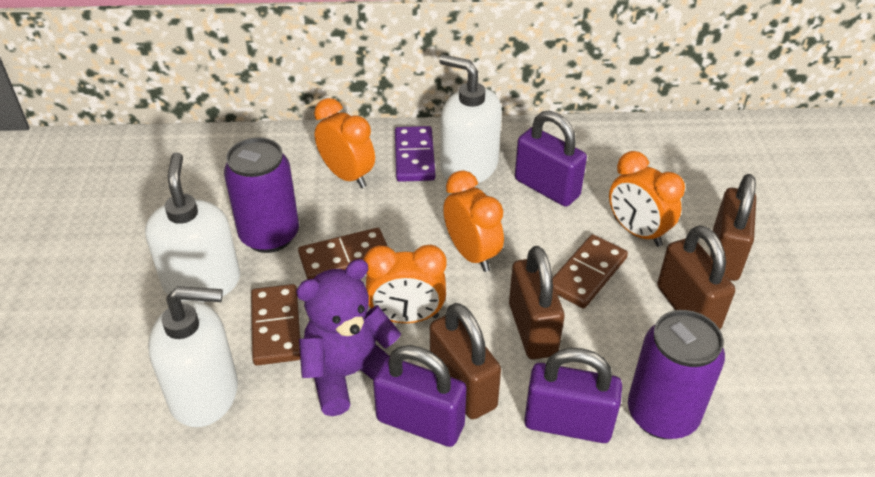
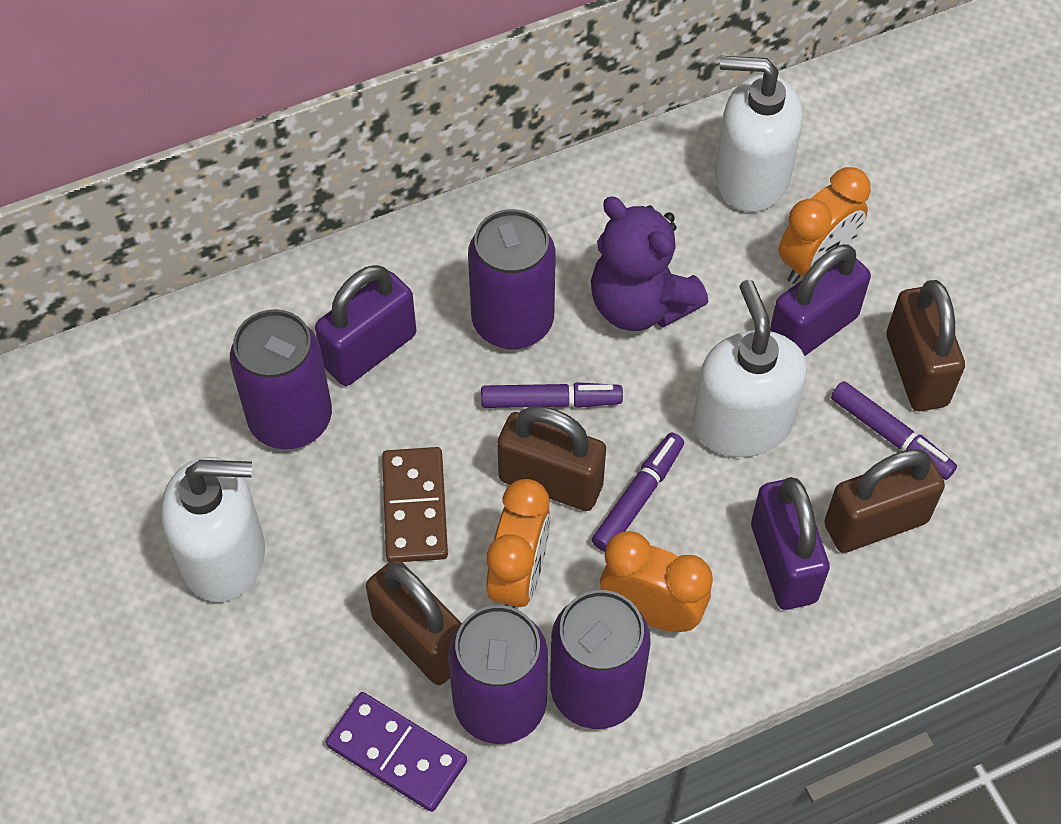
brown domino: [251,284,300,366] [298,228,387,279] [552,234,628,309] = 3 -> [382,447,448,562] = 1
orange clock: [314,98,375,188] [364,245,447,323] [443,170,504,272] [609,151,685,247] = 4 -> [486,479,551,608] [600,531,713,632] [779,167,871,284] = 3
purple can: [224,137,299,253] [628,310,725,439] = 2 -> [230,309,332,449] [448,605,548,744] [468,209,556,349] [550,590,651,729] = 4
purple marker: none = 0 -> [481,382,623,408] [592,433,684,552] [831,381,957,480] = 3

